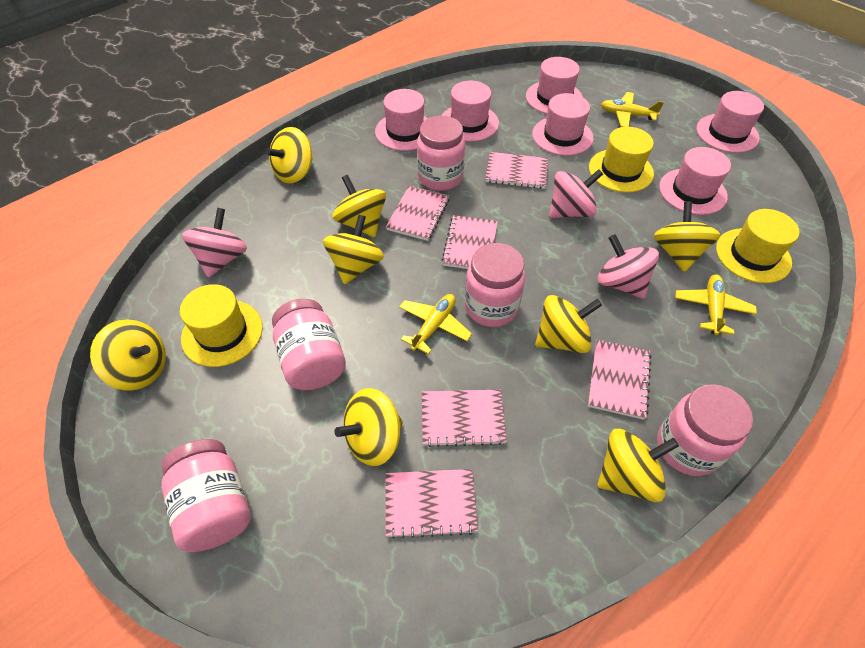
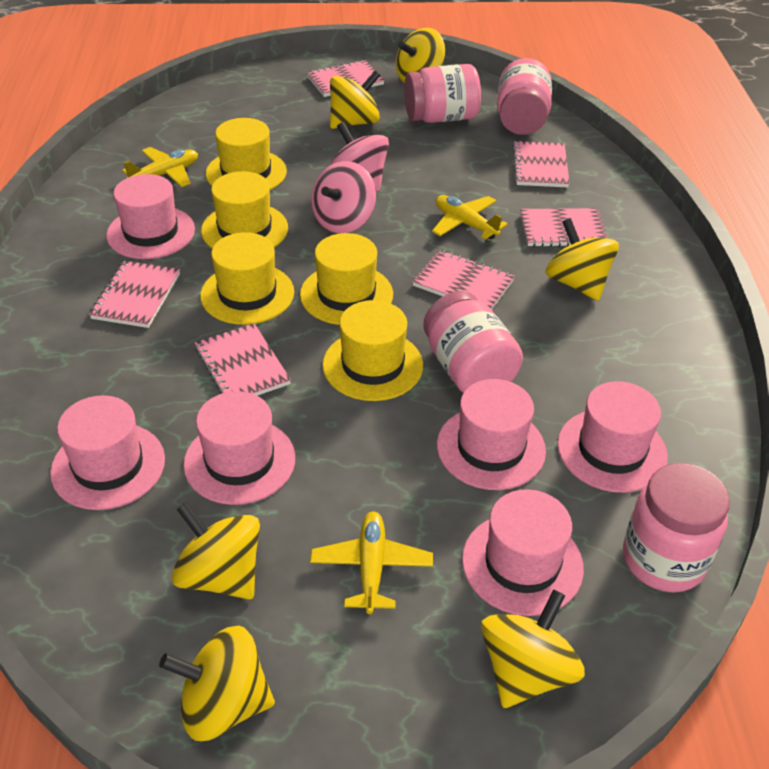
pink jar: [161,439,251,552] [272,299,346,390] [417,116,465,191] [465,243,525,327] [657,384,753,476] = 5 -> [404,64,481,123] [423,291,523,393] [497,58,552,135] [623,463,730,592] = 4
pink spinning top: [182,208,247,278] [549,169,603,218] [598,234,659,299] = 3 -> [311,161,376,233] [331,122,389,192] = 2
yellow hat: [180,284,263,367] [589,127,654,193] [716,209,799,283] = 3 -> [200,232,294,325] [201,171,288,248] [206,118,287,190] [300,233,393,325] [323,300,423,401] = 5
yellow spinning top: [90,319,166,390] [265,127,313,183] [323,215,384,285] [333,175,386,238] [334,388,403,466] [535,295,602,353] [597,429,679,502] [654,202,720,272] = 8 -> [159,626,275,741] [172,502,260,600] [330,71,380,129] [396,28,445,83] [481,589,585,708] [545,218,619,301] = 6

